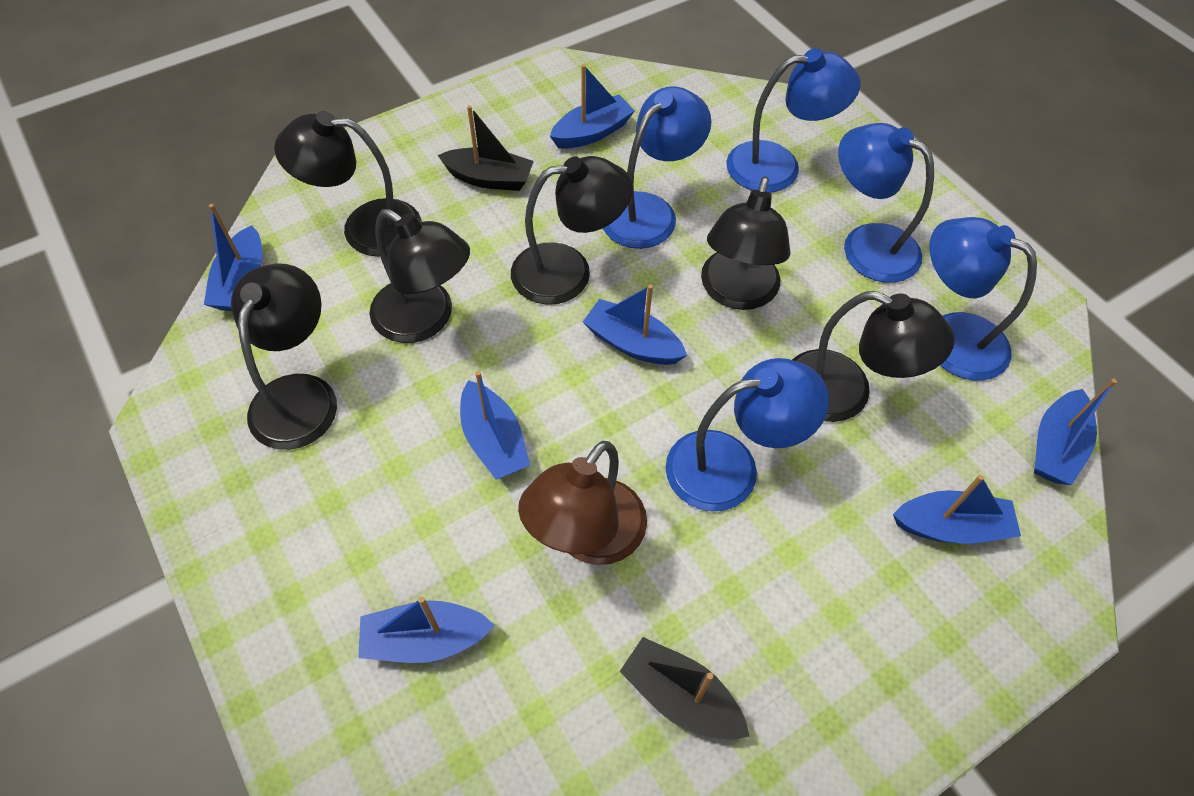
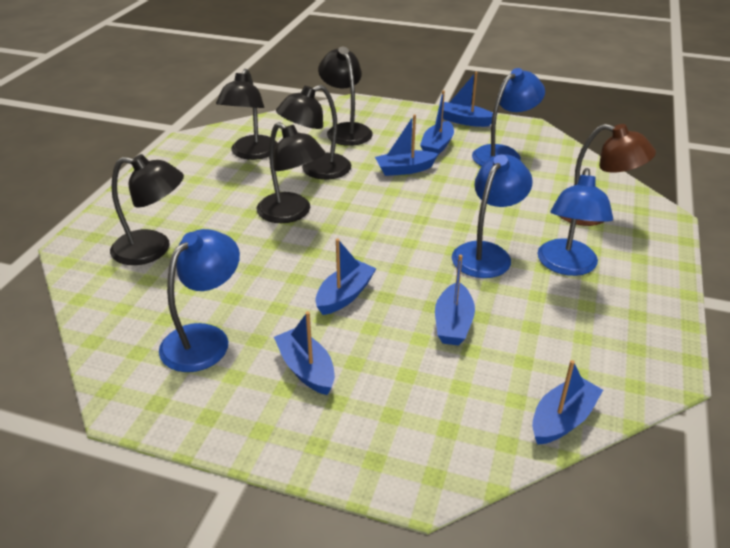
black boat: [438,105,534,191] [619,637,750,740] = 2 -> none = 0
black lamp: [231,263,337,450] [274,111,421,257] [369,209,470,343] [511,156,633,305] [701,176,791,310] [792,291,955,422] = 6 -> [110,154,184,265] [216,69,278,160] [257,122,325,223] [276,85,351,180] [318,47,373,146] = 5
blue lamp: [603,86,711,249] [666,358,829,512] [726,48,861,193] [838,123,934,283] [930,217,1037,381] = 5 -> [159,229,240,372] [452,154,533,278] [472,68,545,166] [538,168,613,276] = 4

